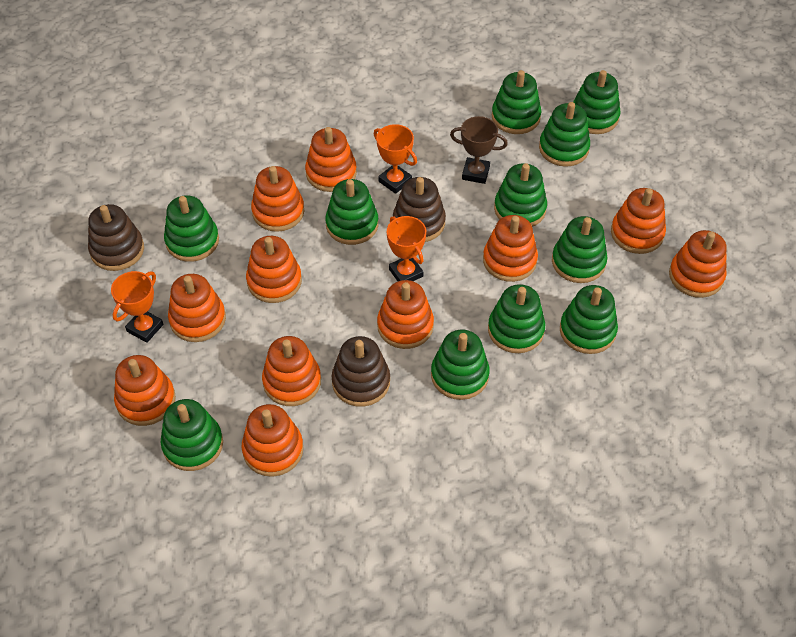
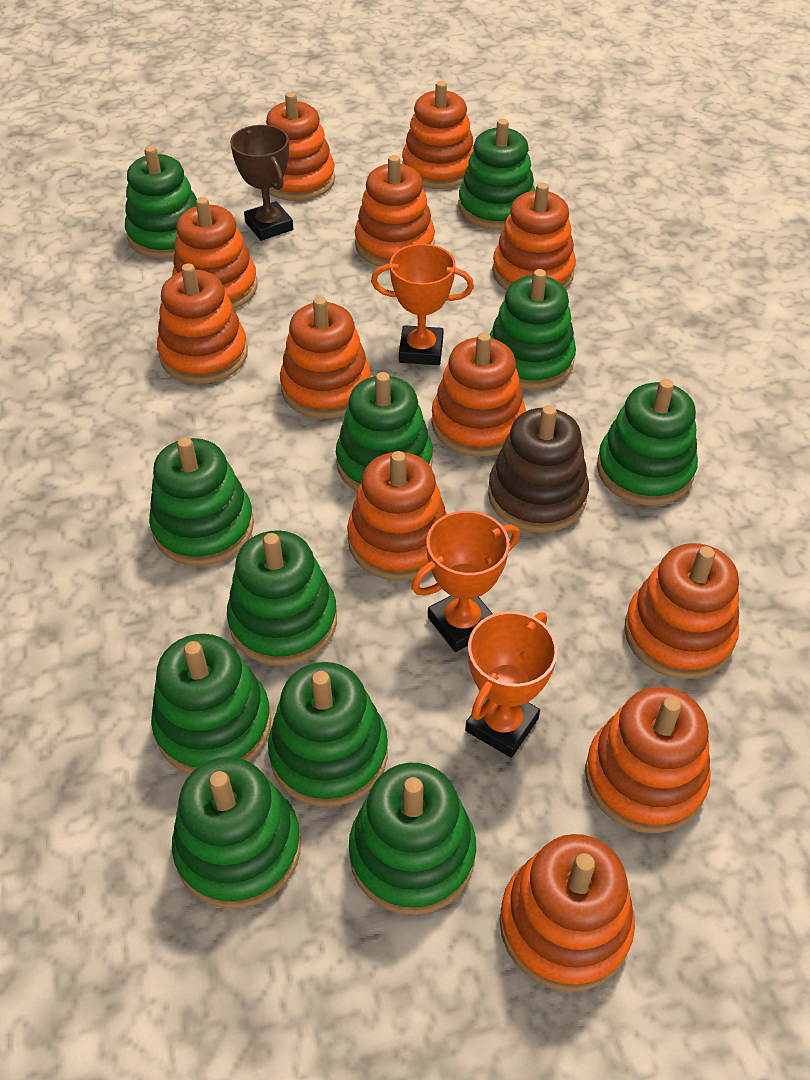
brown stacking toy: [88,204,144,271] [332,336,390,407] [393,177,446,242] = 3 -> [488,405,589,533] = 1
orange stacking toy: [114,355,176,426] [168,274,226,342] [241,404,304,477] [246,236,302,303] [251,166,304,232] [262,336,321,406] [305,127,357,192] [377,280,434,349] [483,215,538,282] [611,188,666,254] [669,230,727,298] = 11 -> [157,263,248,384] [172,197,257,309] [266,92,335,201] [280,297,371,419] [347,451,447,581] [355,155,435,267] [402,81,474,189] [431,333,526,457] [492,183,576,290] [499,834,635,992] [585,687,711,833] [624,543,739,679] = 12

